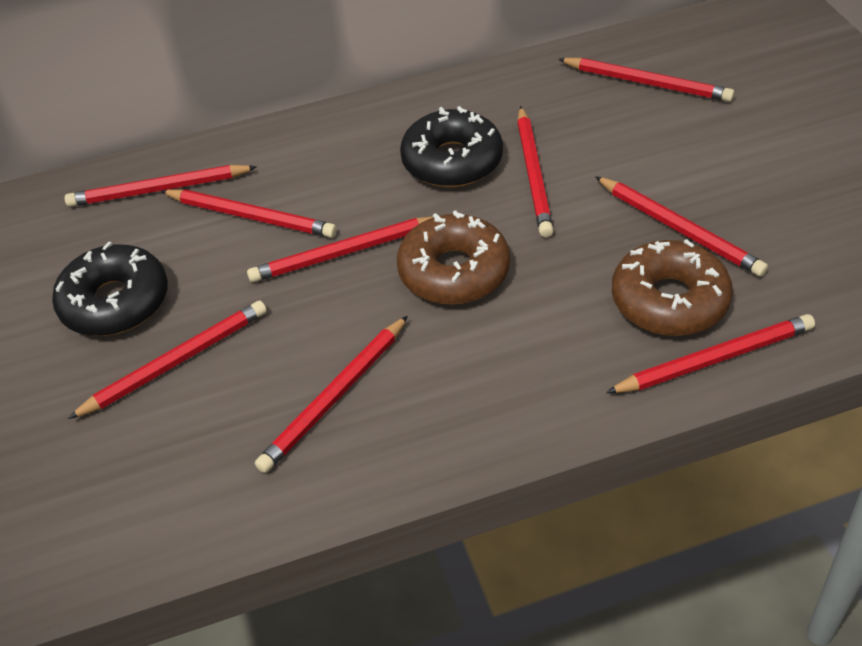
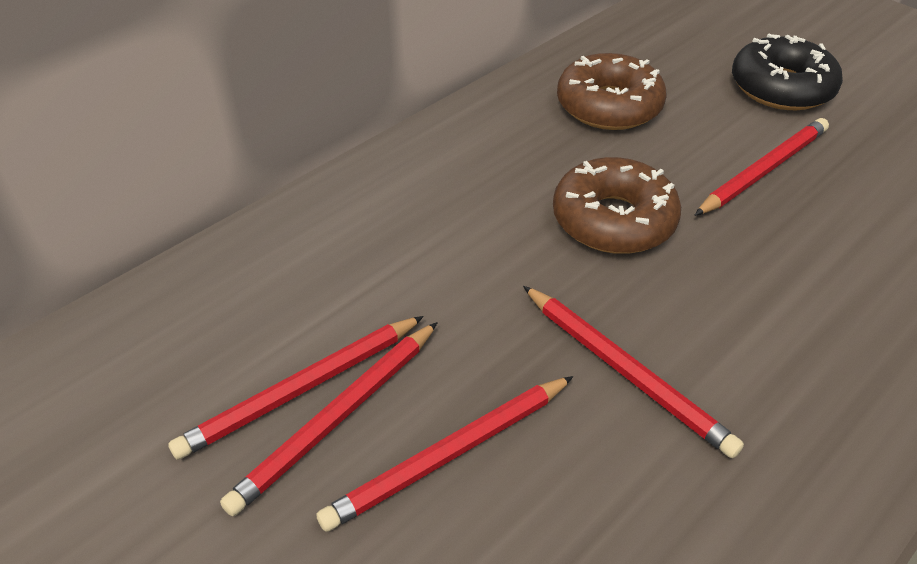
black donut: [52,242,168,336] [400,106,503,187] = 2 -> [732,33,843,110] = 1
red pencil: [65,165,257,207] [68,301,267,419] [161,190,337,238] [247,217,433,282] [255,316,408,473] [517,106,554,237] [558,58,735,102] [595,176,768,277] [606,314,815,393] = 9 -> [168,316,424,460] [220,322,438,516] [317,376,573,532] [523,286,744,458] [694,118,829,216] = 5

